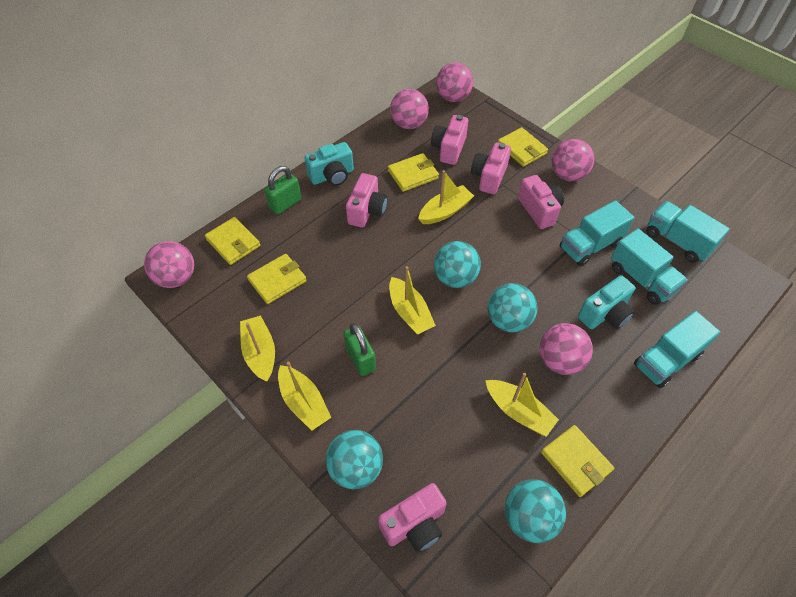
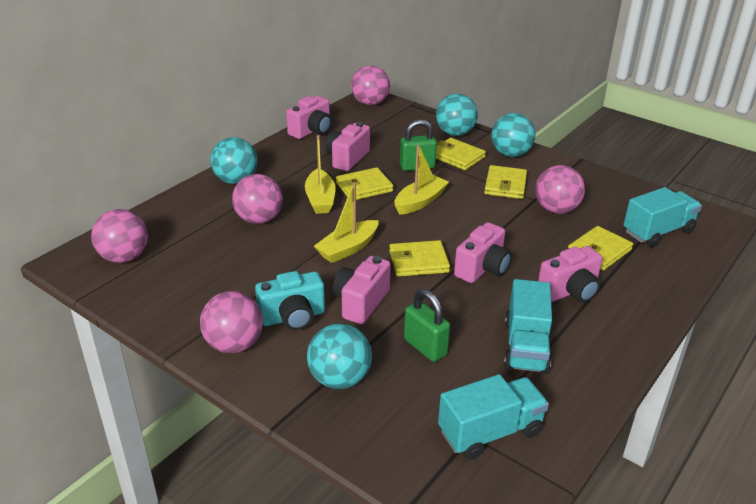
turquoise camera: [304,142,354,186] [578,275,635,329] = 2 -> [255,271,325,330] = 1
turquoise truck: [560,200,635,267] [611,228,688,305] [634,311,720,388] [646,201,730,263] = 4 -> [438,374,549,460] [504,279,552,374] [623,187,702,247] = 3
yellow boat: [240,316,275,382] [278,362,331,431] [389,266,436,335] [418,170,474,224] [485,373,559,437] = 5 -> [305,135,336,214] [314,182,379,263] [395,145,449,215] = 3

